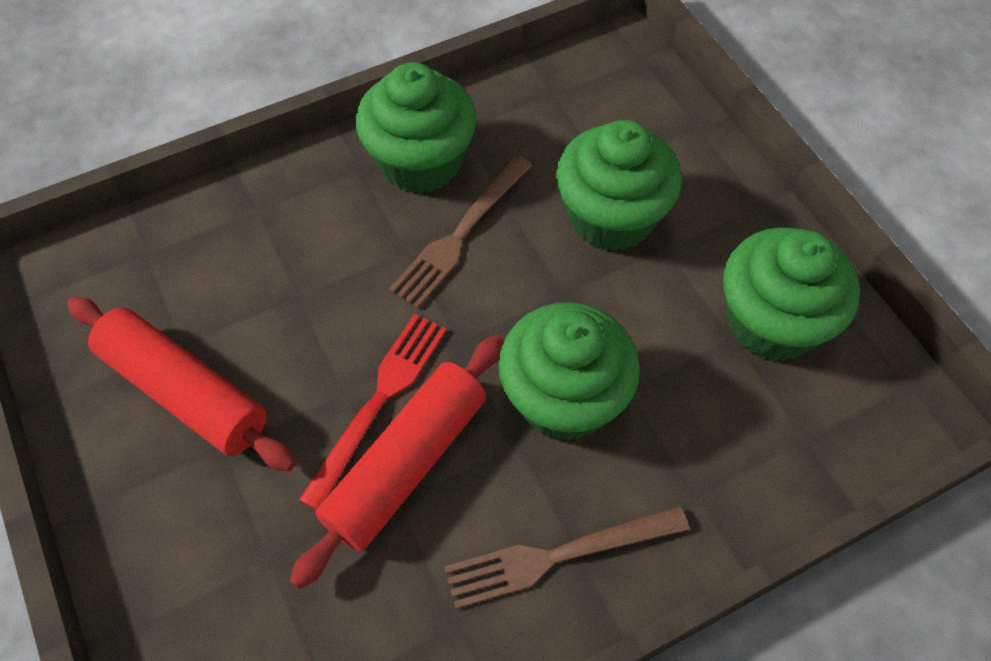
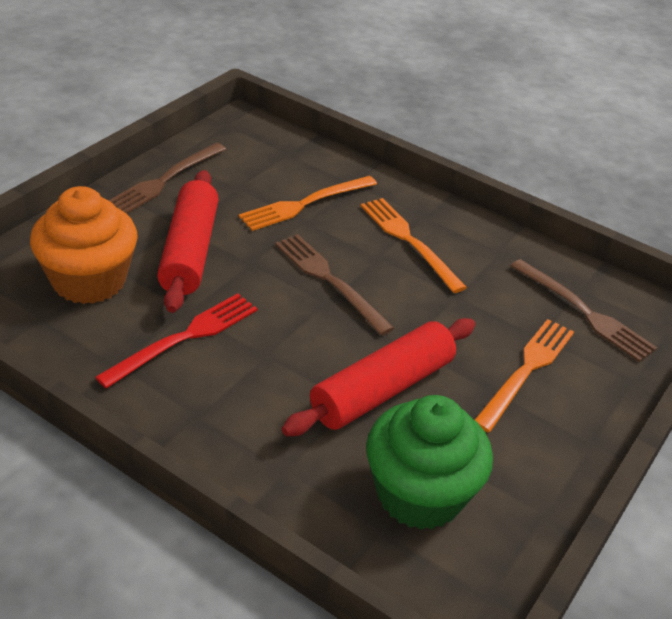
brown fork: [389,156,533,309] [444,506,689,609] = 2 -> [108,143,226,214] [275,234,394,335] [511,259,657,362] = 3
green cupcake: [356,62,477,194] [498,302,640,441] [556,120,682,251] [723,227,860,361] = 4 -> [366,395,493,530] = 1
orange cupcake: none = 0 -> [30,186,138,304] = 1
orange fork: none = 0 -> [239,176,377,231] [361,198,467,293] [475,319,574,432] = 3

